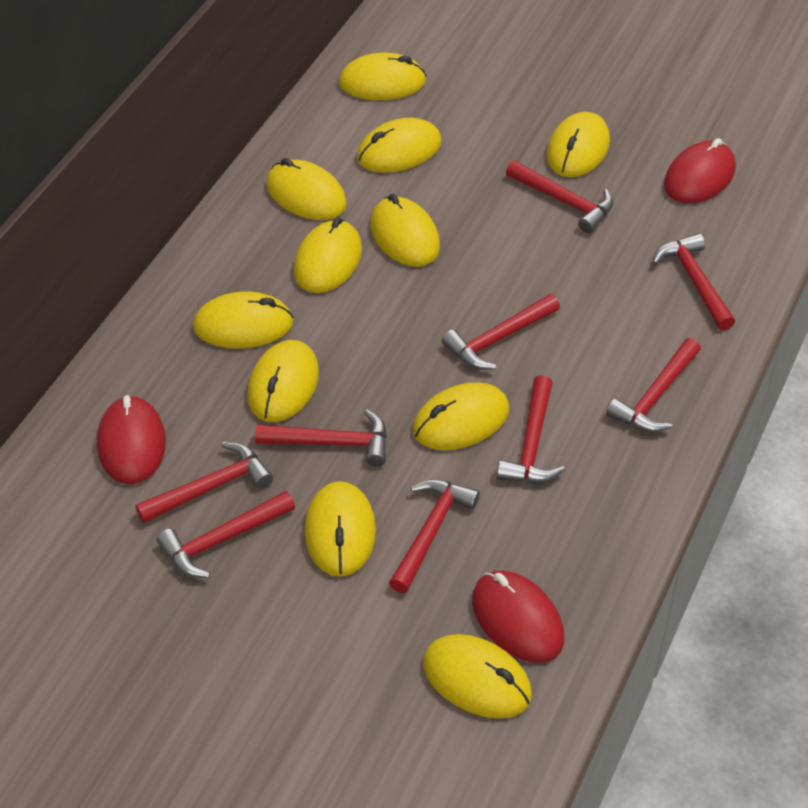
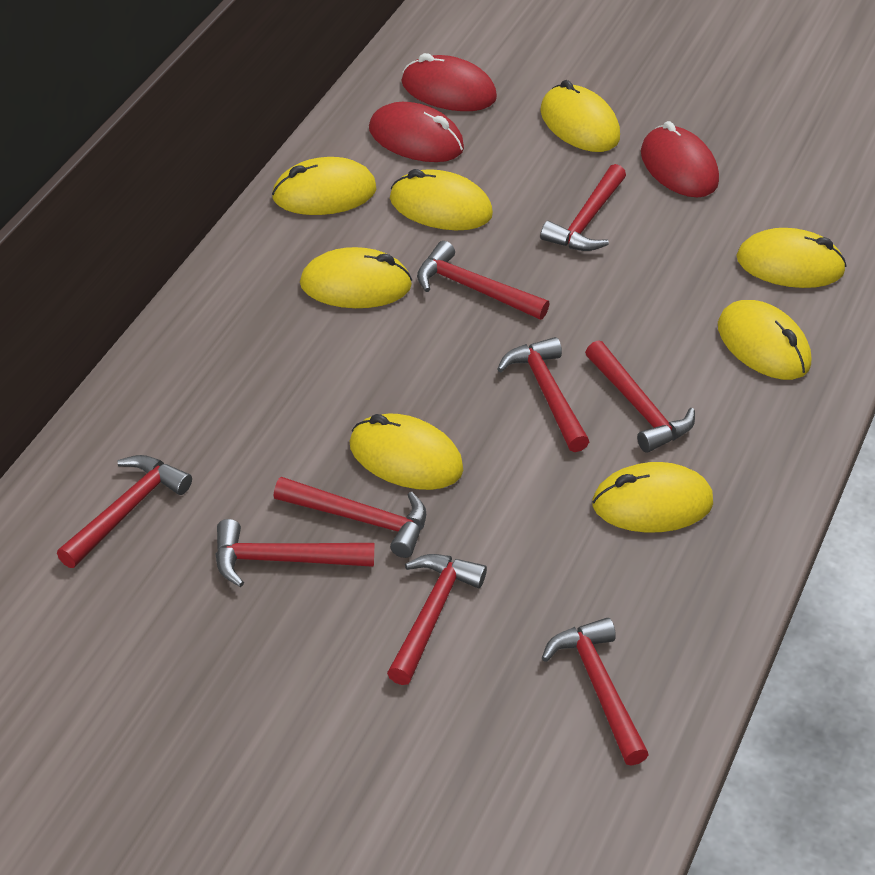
yellow mouse: [193,292,294,348] [247,340,319,422] [266,158,347,220] [294,217,362,293] [304,481,376,577] [339,53,427,100] [357,118,442,173] [371,194,440,267] [413,382,509,450] [423,634,532,718] [546,112,610,177] = 11 -> [272,157,376,215] [300,247,412,308] [350,414,463,490] [390,169,493,230] [540,80,620,152] [592,462,713,533] [718,300,811,380] [736,228,847,288] = 8

